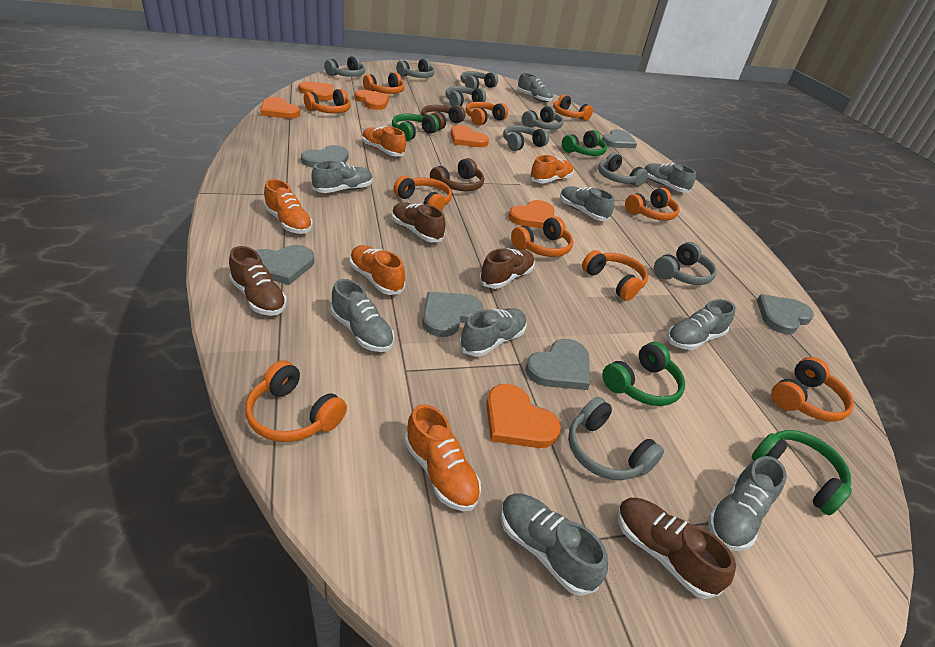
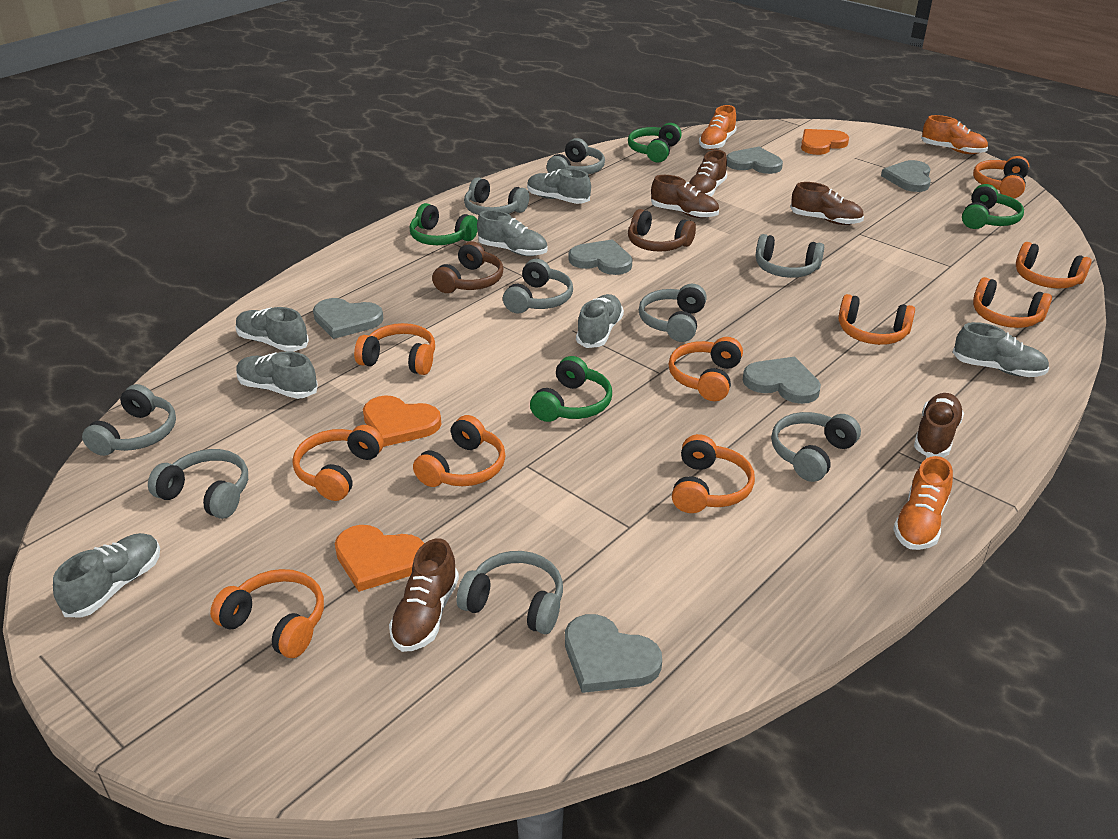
brown shoe: [229,246,287,316] [392,202,446,242] [479,248,535,289] [617,498,736,599] = 4 -> [389,538,459,652] [651,175,719,218] [689,150,727,197] [790,182,864,225] [914,393,964,457] = 5
grey shoe: [311,161,373,193] [331,279,394,352] [459,308,527,357] [501,493,608,596] [517,73,553,102] [560,186,615,221] [644,163,696,193] [667,299,736,350] [708,456,787,551] = 9 -> [53,533,160,617] [236,307,309,352] [236,351,318,399] [477,210,548,256] [527,168,591,204] [576,294,624,348] [953,322,1049,377] = 7
orange heart: [260,97,300,119] [299,82,333,101] [355,90,389,110] [451,125,489,147] [486,384,561,448] [508,200,554,228] = 6 -> [335,525,424,592] [363,395,441,447] [801,129,849,155] = 3
orange shoe: [264,179,313,234] [350,245,405,295] [362,126,406,156] [405,404,481,511] [529,155,573,183] = 5 -> [699,105,737,150] [893,456,953,550] [921,115,988,154] = 3

